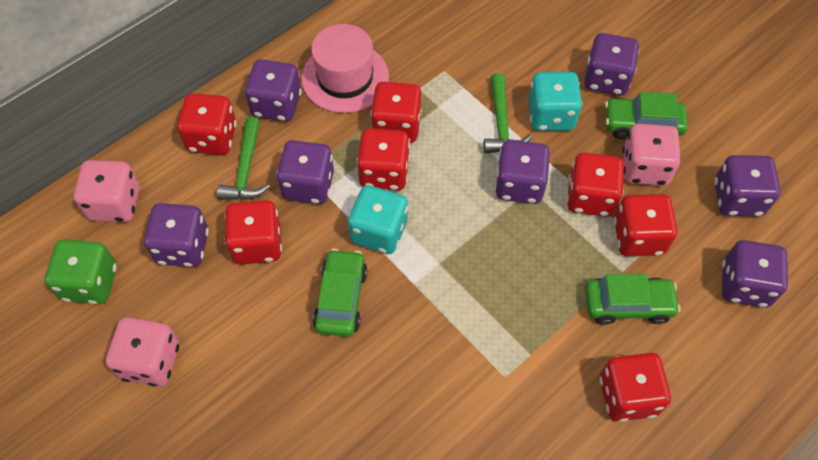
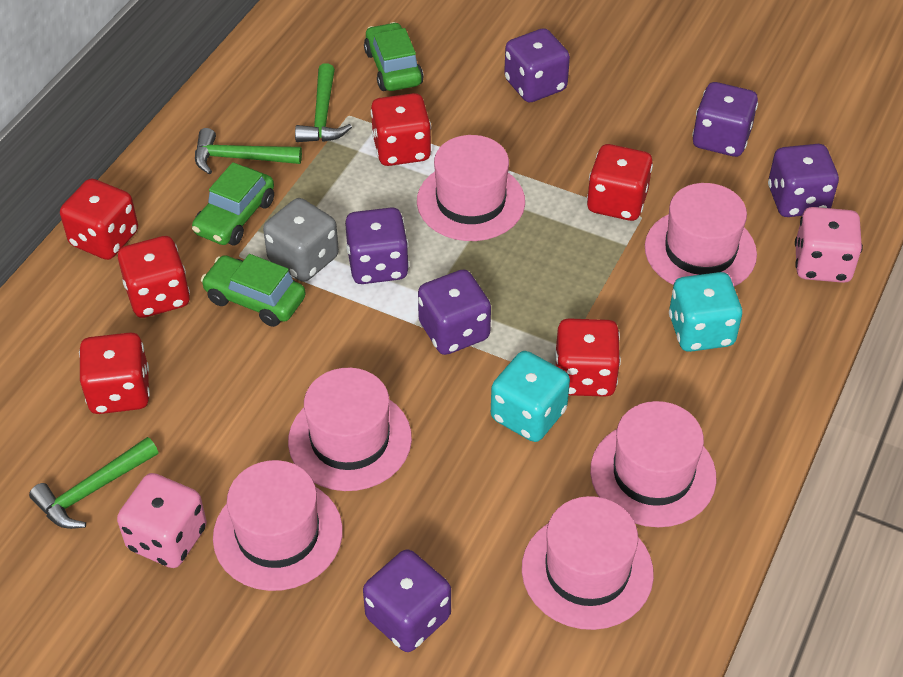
green dice: [45,239,117,304] = 1 -> none = 0
green hammer: [217,117,270,200] [483,73,532,153] = 2 -> [29,437,158,529] [195,128,302,175] [295,63,352,142] = 3
grey dice: none = 0 -> [263,198,339,282] = 1
pink dice: [74,160,140,222] [106,318,179,387] [622,124,681,186] = 3 -> [117,473,207,568] [795,207,863,283] = 2
pink hat: [301,24,389,113] = 1 -> [213,460,343,591] [288,368,412,491] [417,135,525,241] [522,496,654,630] [590,401,716,527] [645,183,757,287] = 6
purple dice: [144,203,209,267] [245,59,302,122] [276,140,334,204] [495,140,550,204] [584,33,639,96] [714,155,781,217] [722,240,788,308] = 7 -> [345,207,409,284] [363,550,451,652] [418,269,491,355] [504,28,570,103] [692,82,758,157] [768,144,839,217] = 6
red dice: [177,93,237,155] [224,200,282,265] [357,128,410,190] [371,82,422,143] [567,152,624,217] [599,353,671,422] [614,194,677,256] = 7 -> [60,179,138,260] [79,332,150,414] [118,236,190,318] [371,93,431,166] [555,318,621,397] [587,144,653,221] = 6

